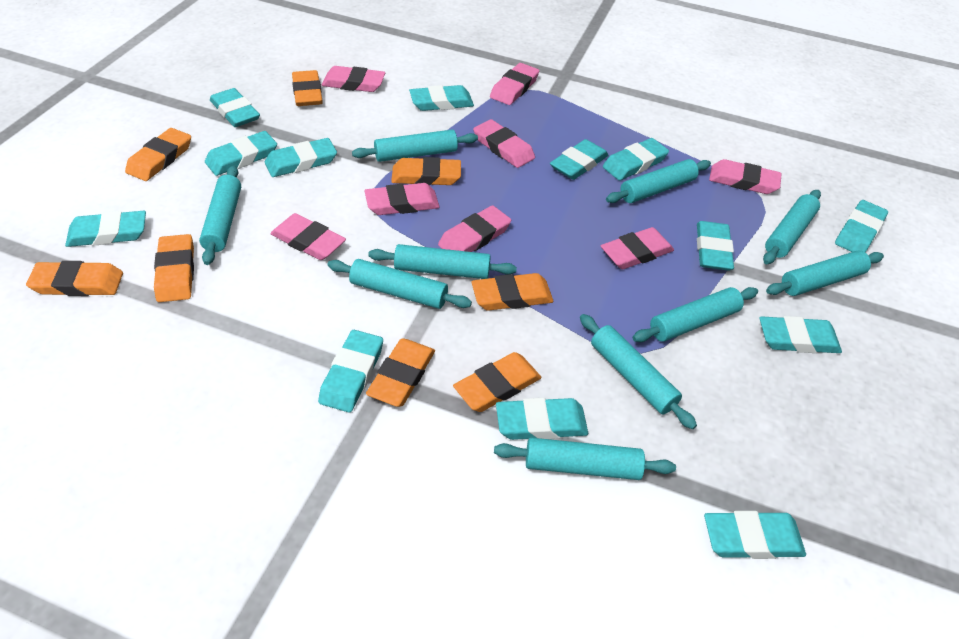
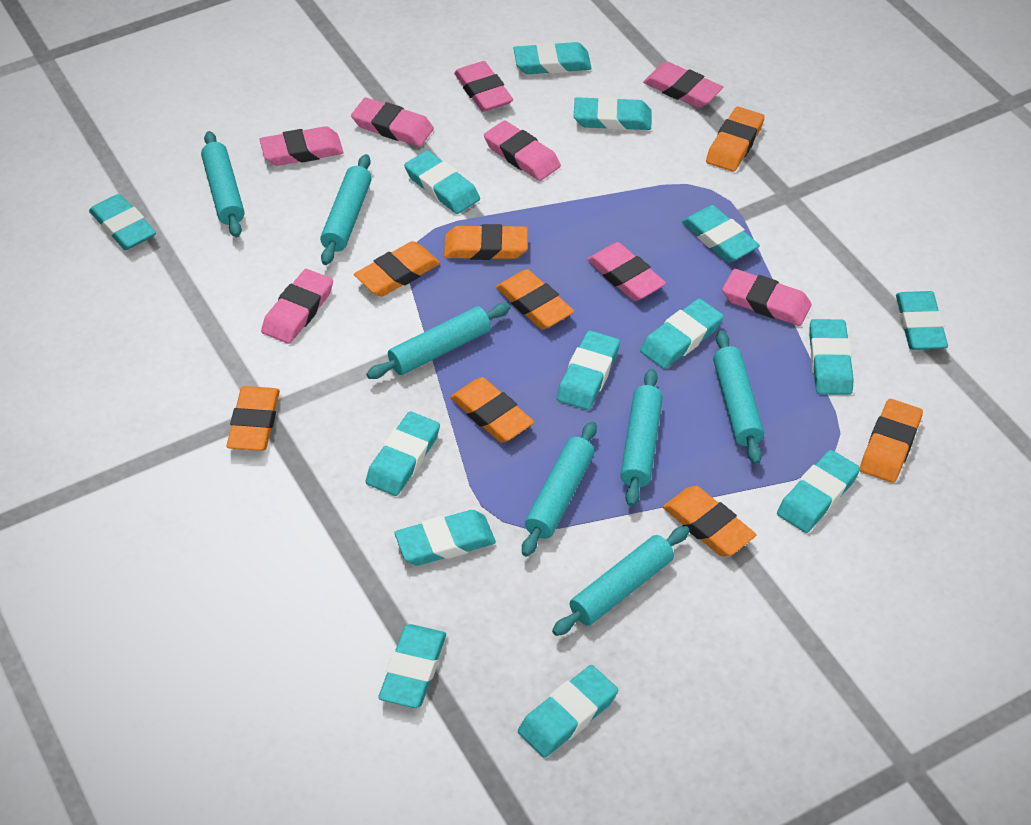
turquoise eraser: [65,211,146,247] [205,131,277,176] [210,88,260,127] [265,138,337,177] [318,330,383,412] [409,85,474,111] [496,398,588,440] [550,139,608,180] [603,138,669,180] [697,221,734,271] [704,511,806,559] [759,316,842,353] [835,200,888,253] = 13 -> [89,194,156,250] [366,411,440,496] [378,624,446,708] [394,510,496,566] [404,150,480,214] [514,42,591,74] [518,665,618,758] [557,331,620,410] [574,97,652,130] [640,298,724,369] [682,205,760,262] [777,450,860,533] [809,319,854,395] [896,291,948,350] = 14
turquoise rolling pin: [199,165,241,265] [327,259,472,309] [352,129,478,162] [368,244,517,279] [494,438,676,480] [580,314,697,429] [606,159,711,203] [633,287,758,342] [763,190,821,265] [766,250,884,296] = 10 -> [201,131,245,237] [320,154,372,265] [366,303,510,379] [522,421,597,557] [552,526,690,636] [620,369,663,507] [713,331,764,464] = 7

